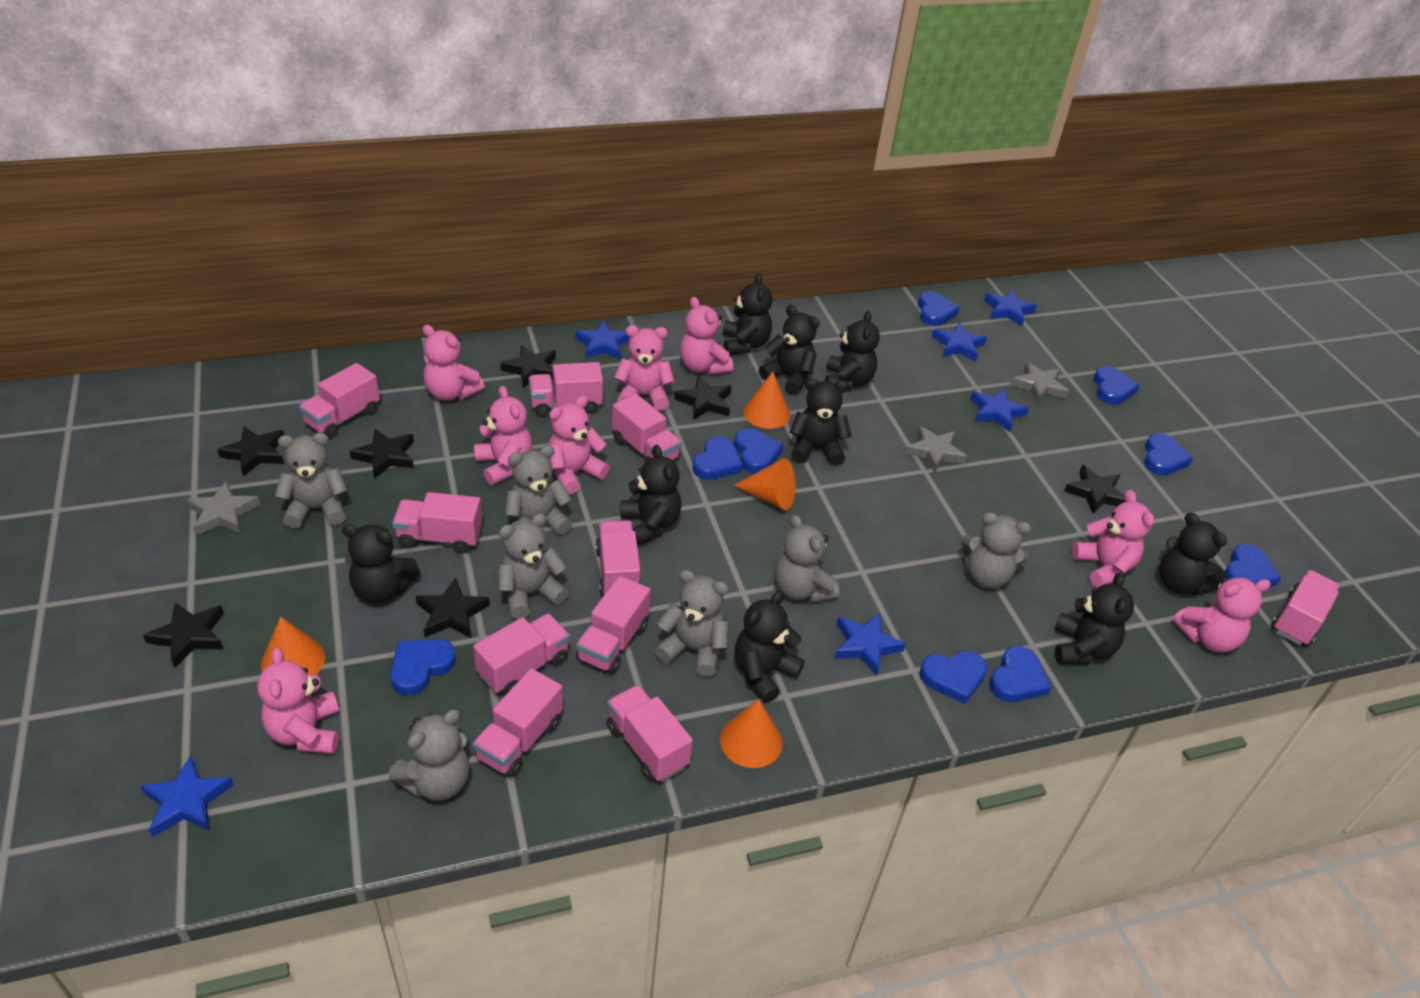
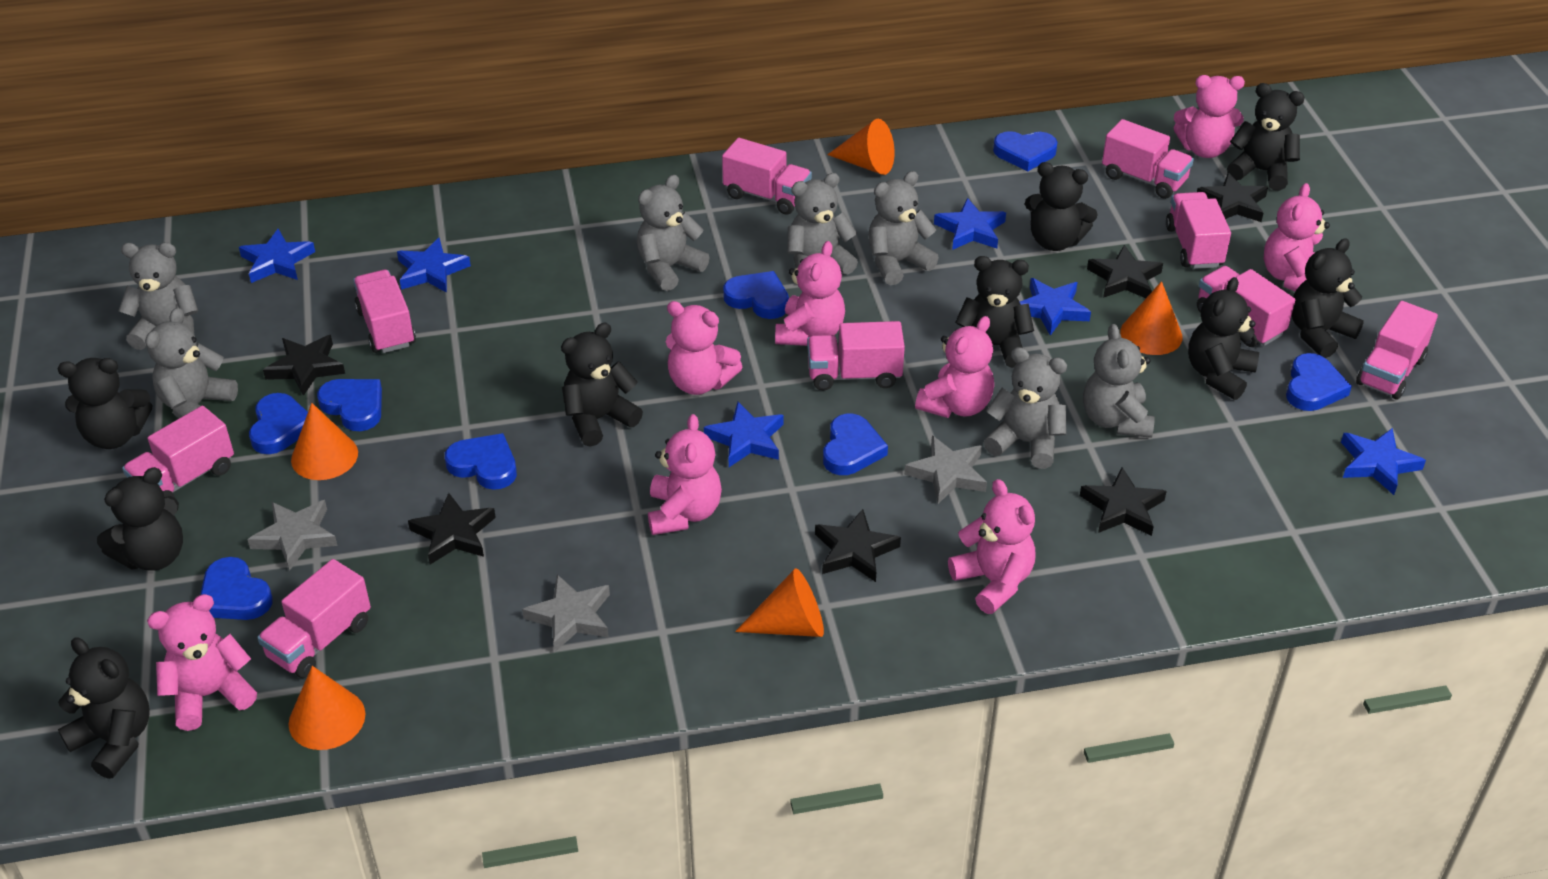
black star: [143,603,224,668] [217,426,284,476] [350,429,414,479] [415,577,490,638] [501,345,556,388] [674,376,732,420] [1064,465,1125,514] = 7 -> [263,335,345,396] [408,493,496,564] [815,509,901,582] [1080,467,1167,536] [1087,245,1163,298] [1197,173,1268,222] = 6
blue heart: [390,639,456,695] [692,436,743,480] [734,429,783,474] [918,291,960,326] [919,651,988,704] [989,646,1051,702] [1094,366,1140,405] [1144,433,1193,475] [1225,544,1281,587] = 9 -> [200,557,273,620] [249,393,308,454] [317,379,382,431] [445,433,517,490] [723,271,789,319] [823,414,888,475] [993,131,1058,172] [1286,353,1352,411] = 8
orange cone: [261,616,325,675] [720,699,783,768] [733,458,795,510] [743,372,790,429] = 4 -> [289,666,365,750] [291,403,358,480] [735,568,824,637] [827,119,895,175] [1120,281,1183,355] = 5
pink truck: [299,363,380,438] [392,492,482,553] [473,613,570,695] [473,668,563,777] [529,362,603,416] [576,576,651,674] [595,520,641,597] [607,685,693,782] [612,394,682,463] [1271,570,1340,647] = 10 -> [122,406,234,497] [257,559,371,678] [353,270,416,353] [722,138,812,215] [807,321,905,390] [1102,119,1194,199] [1166,192,1231,269] [1197,266,1295,347] [1356,301,1438,400] = 9

